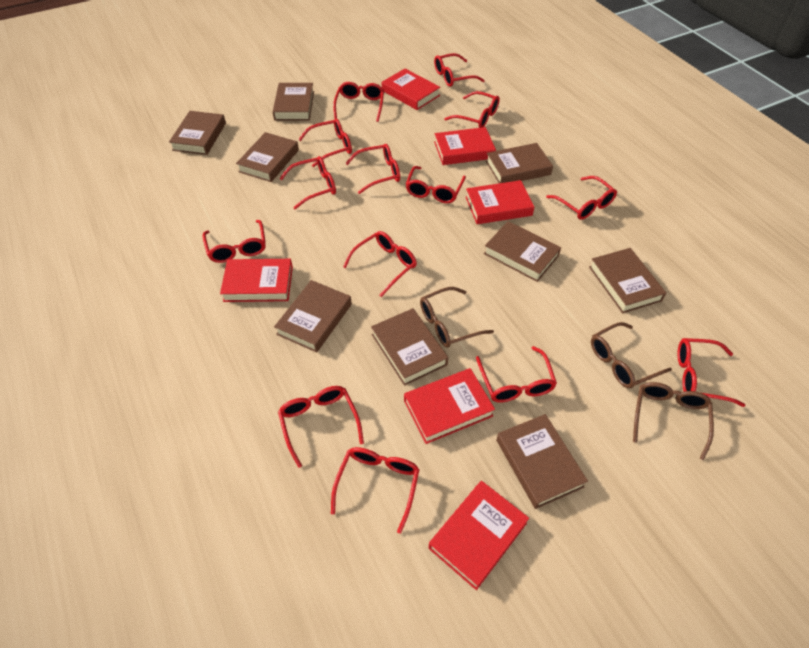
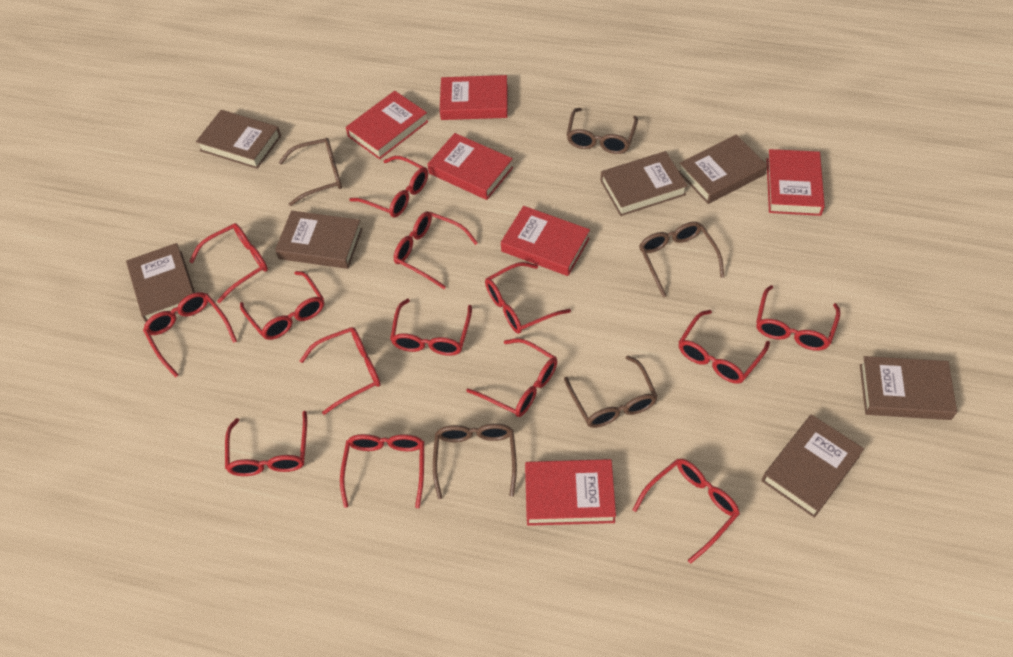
brown book: [169,111,226,155] [236,132,299,182] [273,83,314,121] [274,280,352,353] [371,308,448,386] [484,221,561,282] [486,143,553,183] [496,414,588,509] [589,248,666,313] = 9 -> [126,243,195,322] [196,110,281,169] [275,211,362,269] [600,151,688,216] [679,134,768,204] [762,414,864,518] [860,356,957,420] = 7
brown glasses: [420,287,494,348] [591,322,672,388] [633,382,714,460] = 3 -> [279,138,342,206] [433,424,517,499] [564,355,658,428] [567,108,638,154] [639,222,724,297] = 5

